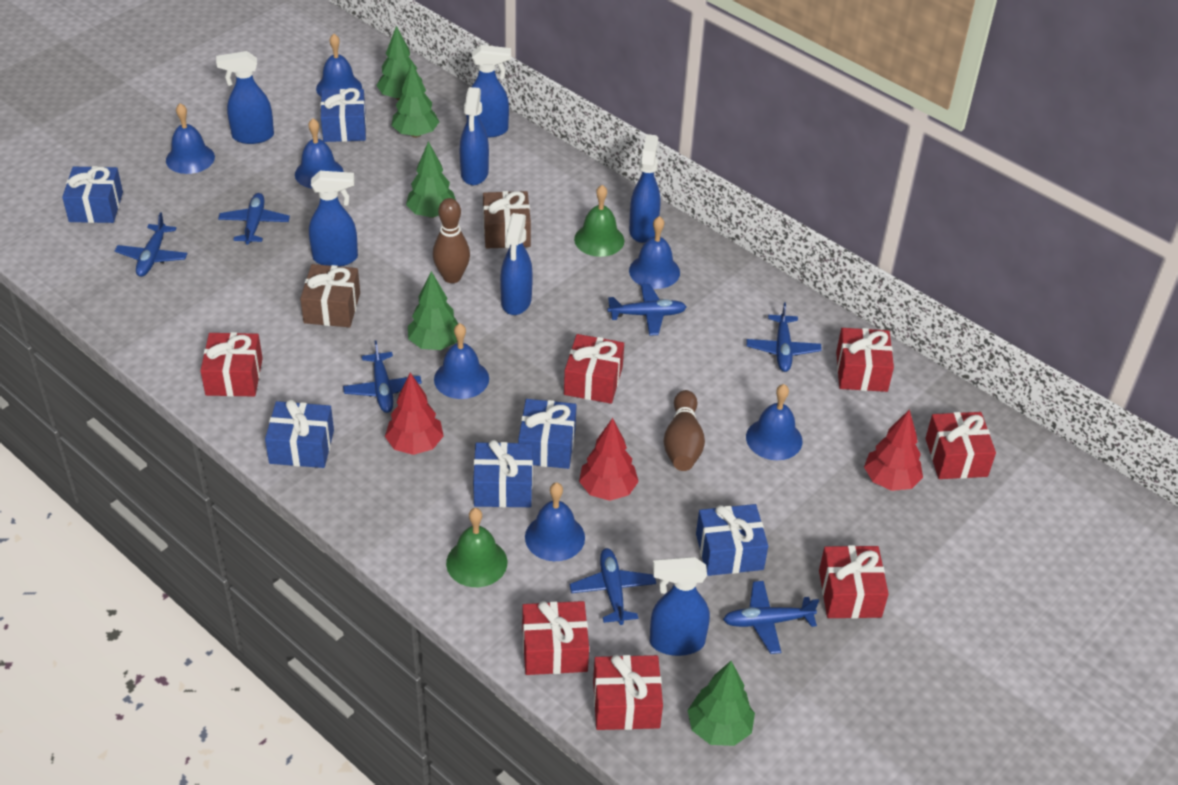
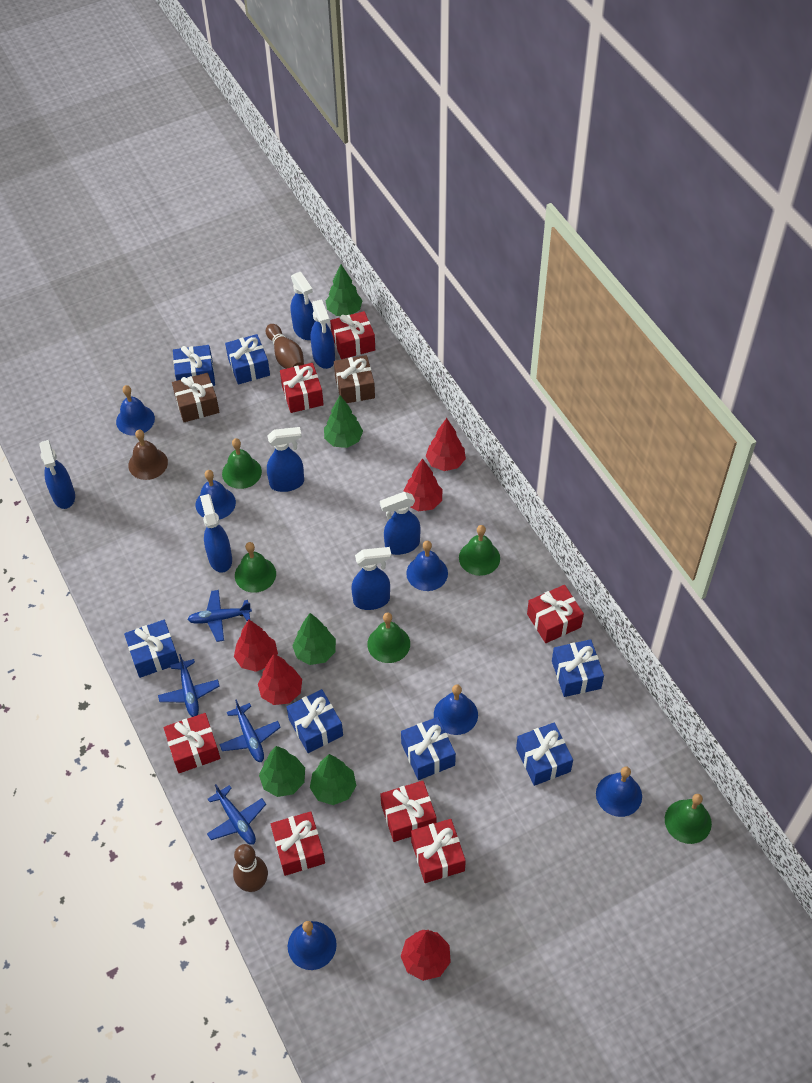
blue bell: [166,103,215,174] [295,118,344,189] [316,34,362,97] [434,323,489,399] [525,482,585,561] [629,216,680,289] [746,384,802,460] = 7 -> [116,385,155,436] [196,470,236,520] [288,921,337,970] [406,541,448,591] [434,684,478,735] [596,766,642,817] = 6
blue gift: [62,166,123,223] [265,399,334,468] [320,88,366,142] [473,440,533,508] [518,399,577,469] [696,504,768,576] = 6 -> [124,620,180,678] [173,345,215,386] [225,334,270,385] [287,689,343,753] [401,717,456,780] [516,722,573,786] [552,639,604,697] = 7
blue plane: [115,212,188,277] [218,193,290,245] [343,341,422,413] [570,548,656,625] [607,284,687,336] [723,581,819,654] [746,302,822,372] = 7 -> [158,654,220,717] [187,590,252,642] [207,784,266,845] [219,699,281,762] = 4
brown bell: none = 0 -> [128,430,168,480] = 1
green bell: [446,508,507,587] [574,185,624,257] = 2 -> [222,438,262,489] [235,542,276,593] [367,613,410,663] [459,525,500,576] [665,794,712,844] = 5
red tree: [385,373,444,455] [579,418,639,501] [864,409,923,491] = 3 -> [234,620,278,672] [258,654,302,705] [401,930,451,981] [403,458,442,511] [426,418,466,471] = 5

